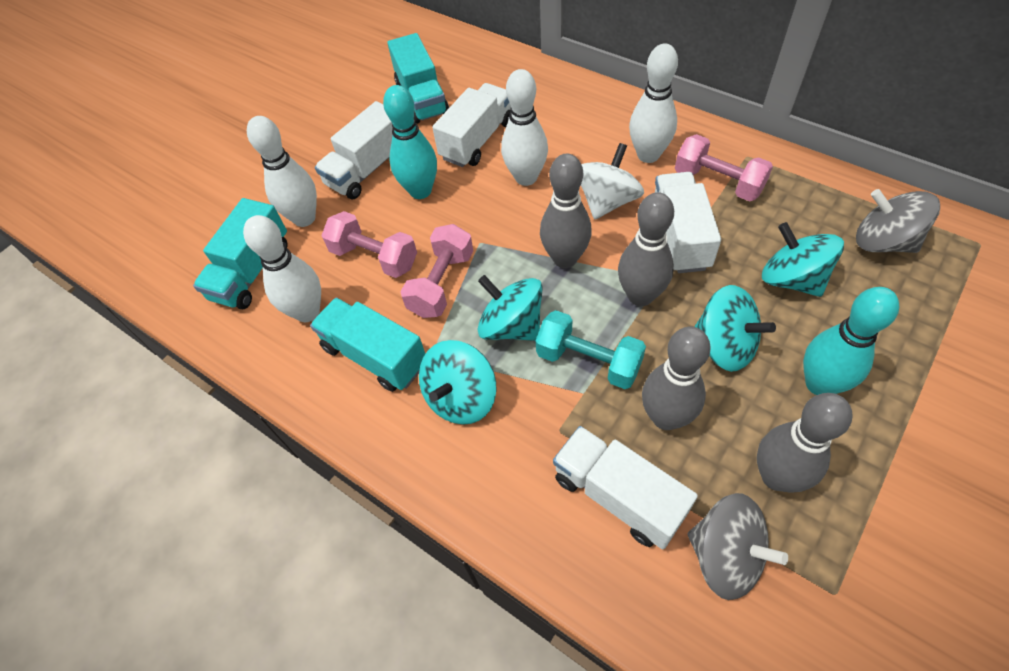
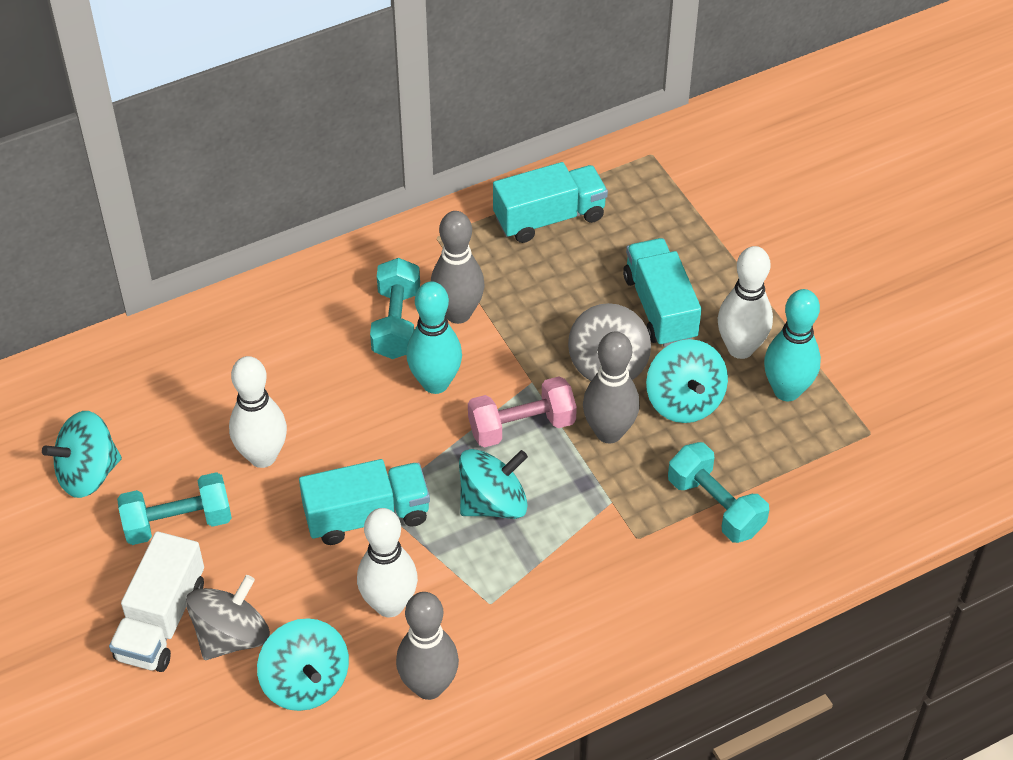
grey bowling pin: [540,154,592,268] [618,192,674,306] [642,327,711,430] [757,393,853,492] = 4 -> [396,592,459,700] [431,211,484,324] [583,331,640,443] = 3
pink dumbbell: [321,211,417,278] [401,224,473,318] [675,134,773,202] = 3 -> [468,376,577,447] = 1
turquoise dumbbell: [536,310,646,389] = 1 -> [117,472,232,545] [370,258,420,359] [668,442,769,543] = 3
white bowling pin: [243,215,321,322] [247,116,317,227] [501,69,548,186] [629,44,678,163] = 4 -> [229,356,287,468] [357,508,418,617] [718,246,773,359] = 3
white spinning top: [581,143,644,220] = 1 -> none = 0
white truck: [315,101,393,199] [432,83,511,167] [553,426,698,549] [655,172,721,273] = 4 -> [109,531,204,672] = 1

